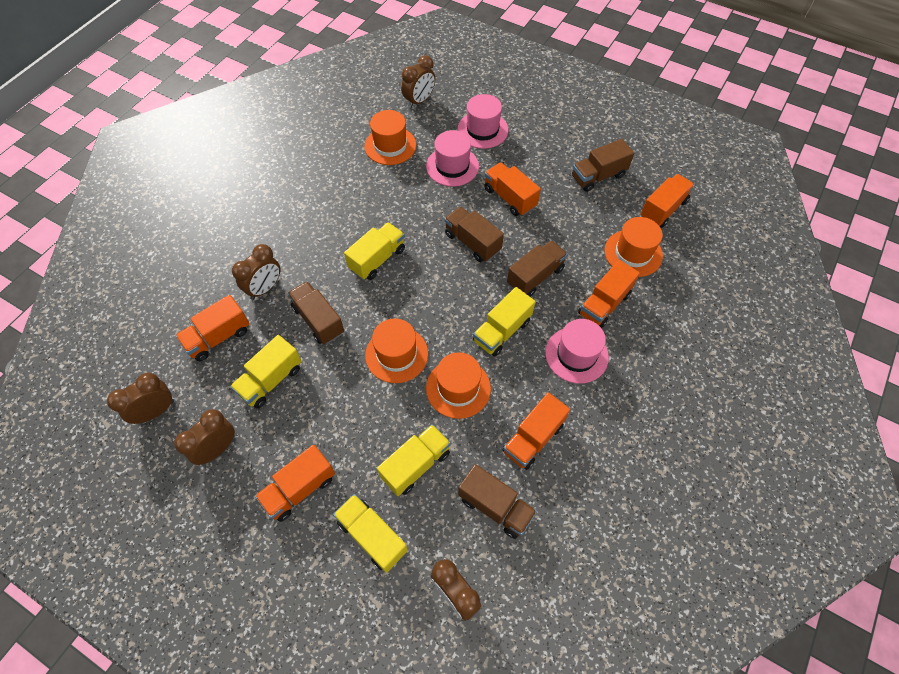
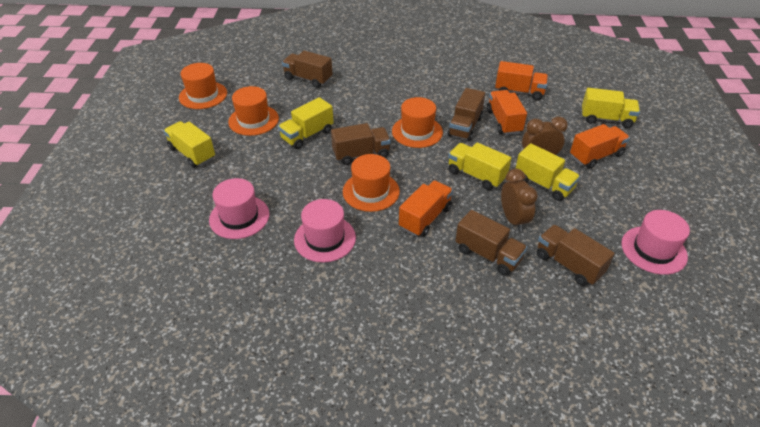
brown clock: [107,373,174,424] [174,409,235,465] [232,244,280,300] [401,55,435,108] [430,559,481,621] = 5 -> [501,169,538,232] [522,116,568,155] = 2
orange truck: [175,295,250,361] [255,445,335,522] [484,162,541,216] [503,393,570,470] [578,260,640,328] [641,174,695,228] = 6 -> [399,180,453,237] [487,90,527,135] [495,61,548,100] [570,124,630,169] = 4

